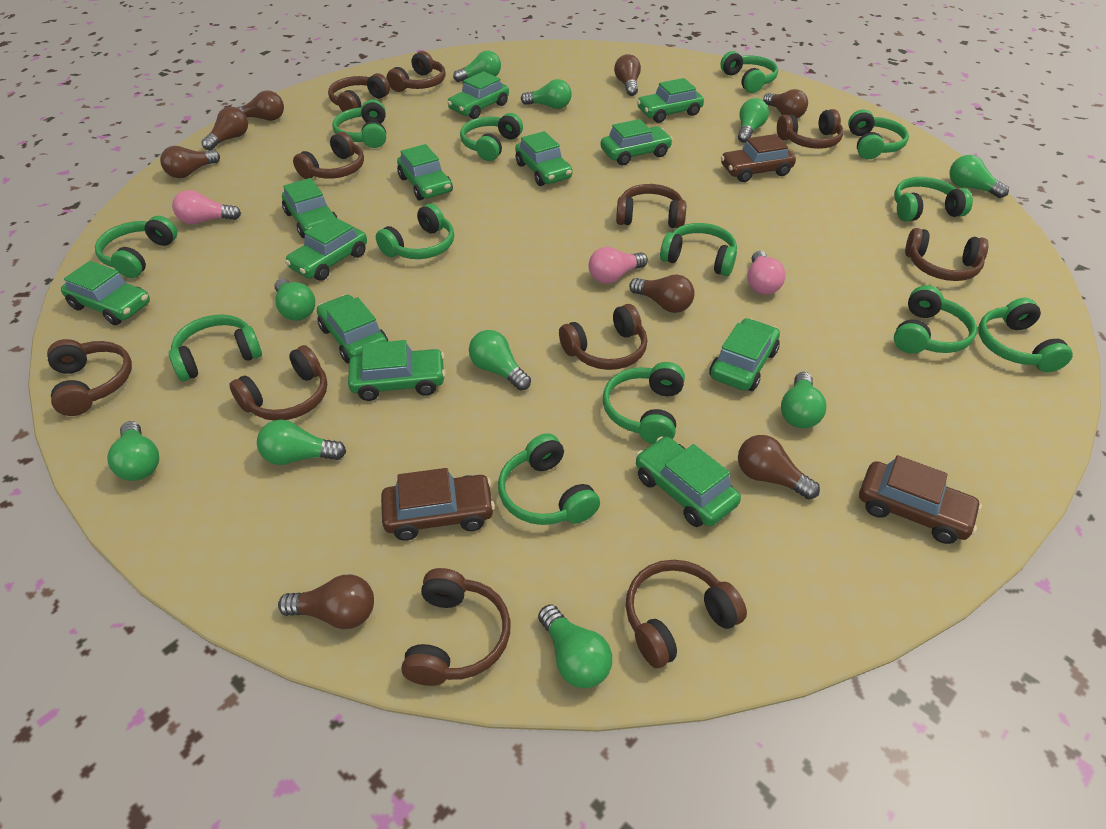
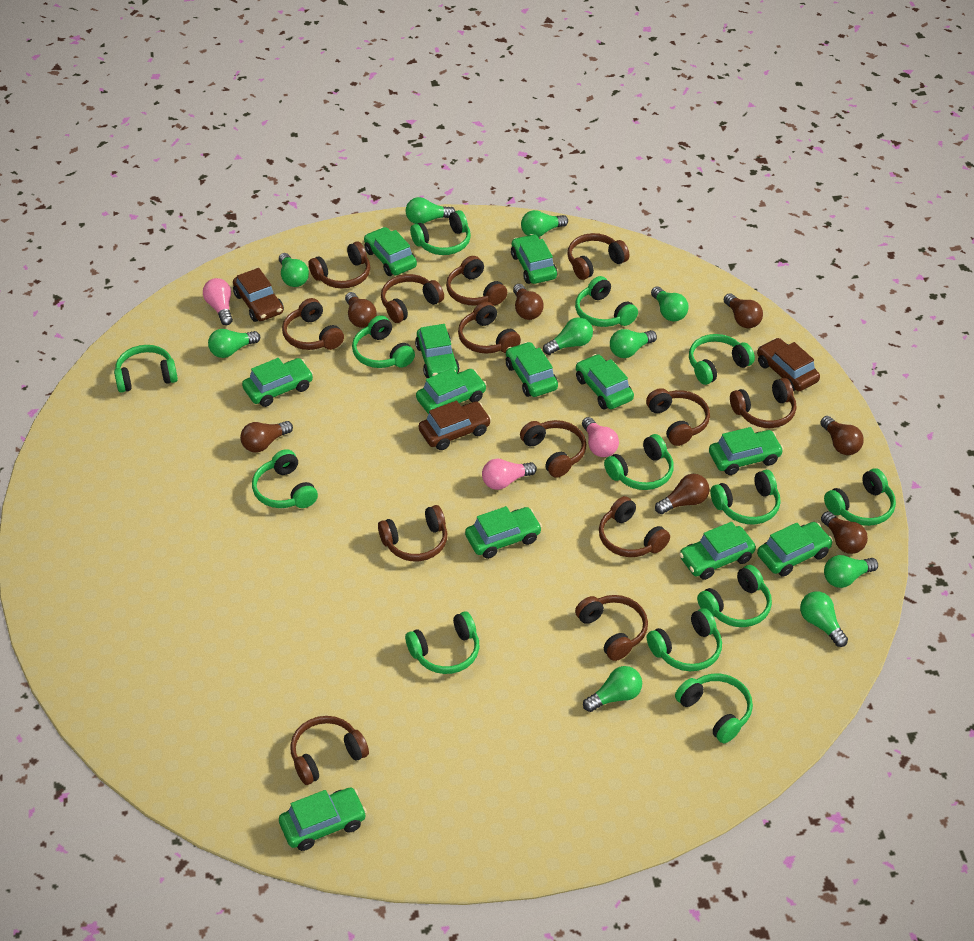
brown headphones: [47,339,132,416] [229,345,327,420] [293,132,364,179] [328,73,390,112] [387,51,446,92] [401,568,511,686] [559,304,647,370] [616,184,686,228] [626,560,747,668] [777,109,844,149] [905,228,989,281] = 11 -> [282,298,344,350] [290,716,369,785] [308,242,370,288] [378,505,447,561] [381,274,444,323] [446,256,507,306] [458,302,521,354] [520,420,586,478] [567,233,630,280] [575,595,648,661] [599,496,670,557] [646,388,710,446] [730,378,796,428] = 13
brown light bulb: [160,146,220,178] [201,107,248,151] [237,90,284,121] [278,575,374,629] [614,54,641,96] [629,275,695,313] [738,435,820,499] [763,89,808,118] = 8 -> [240,421,293,453] [345,292,377,328] [513,284,544,320] [655,474,709,514] [724,293,763,328] [820,416,864,455] [821,511,868,554] = 7

